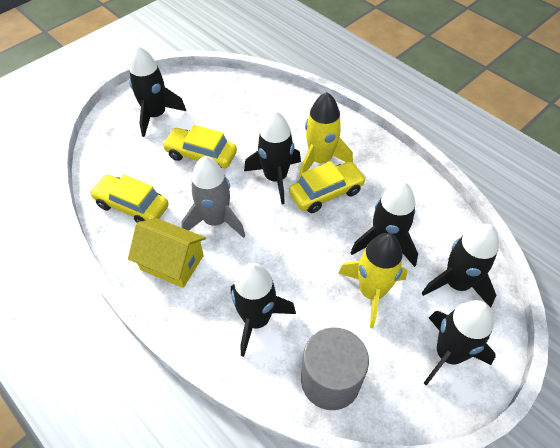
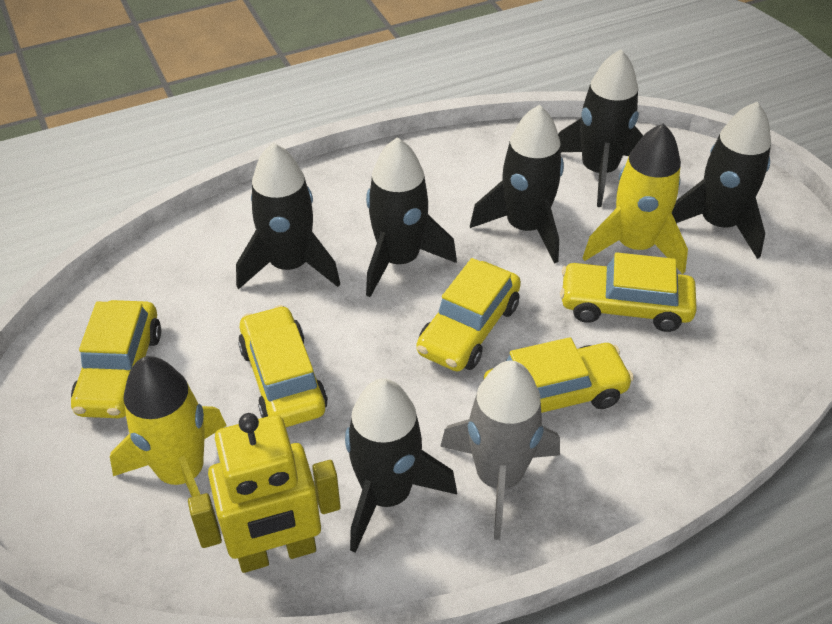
grey cylinder: [301,327,369,410] = 1 -> none = 0
yellow car: [90,175,169,223] [162,125,237,168] [289,161,366,213] = 3 -> [71,300,161,418] [238,305,328,427] [417,258,521,372] [484,337,634,413] [560,252,697,332] = 5
yellow house: [128,218,206,288] = 1 -> none = 0
yellow robot: none = 0 -> [188,413,341,573] = 1

